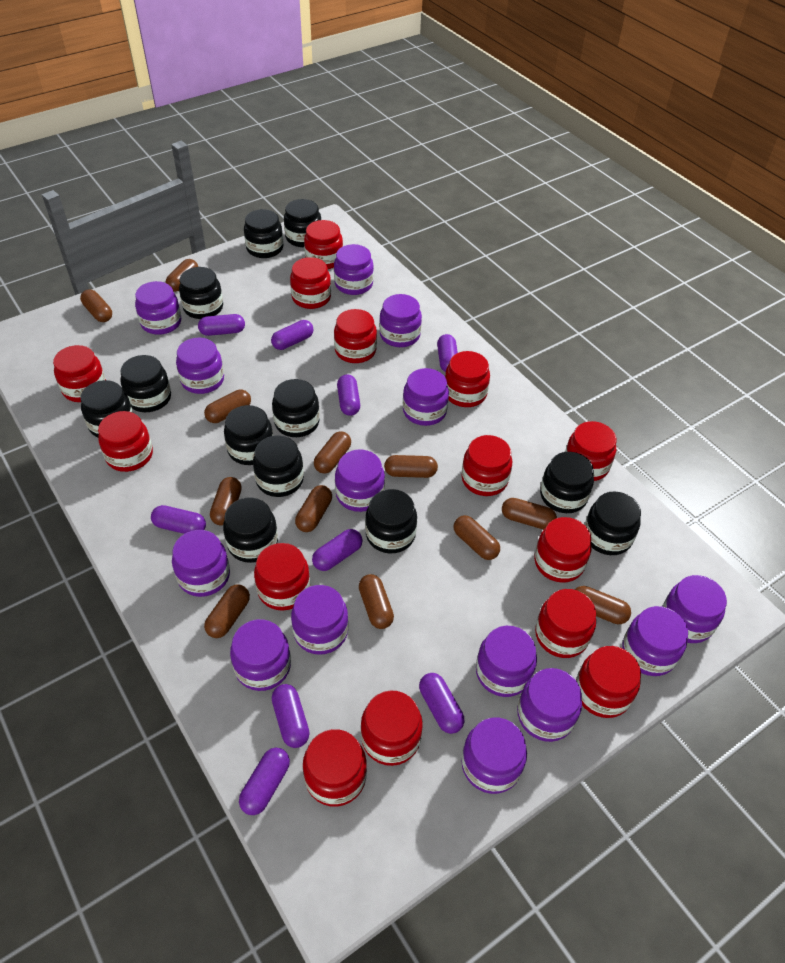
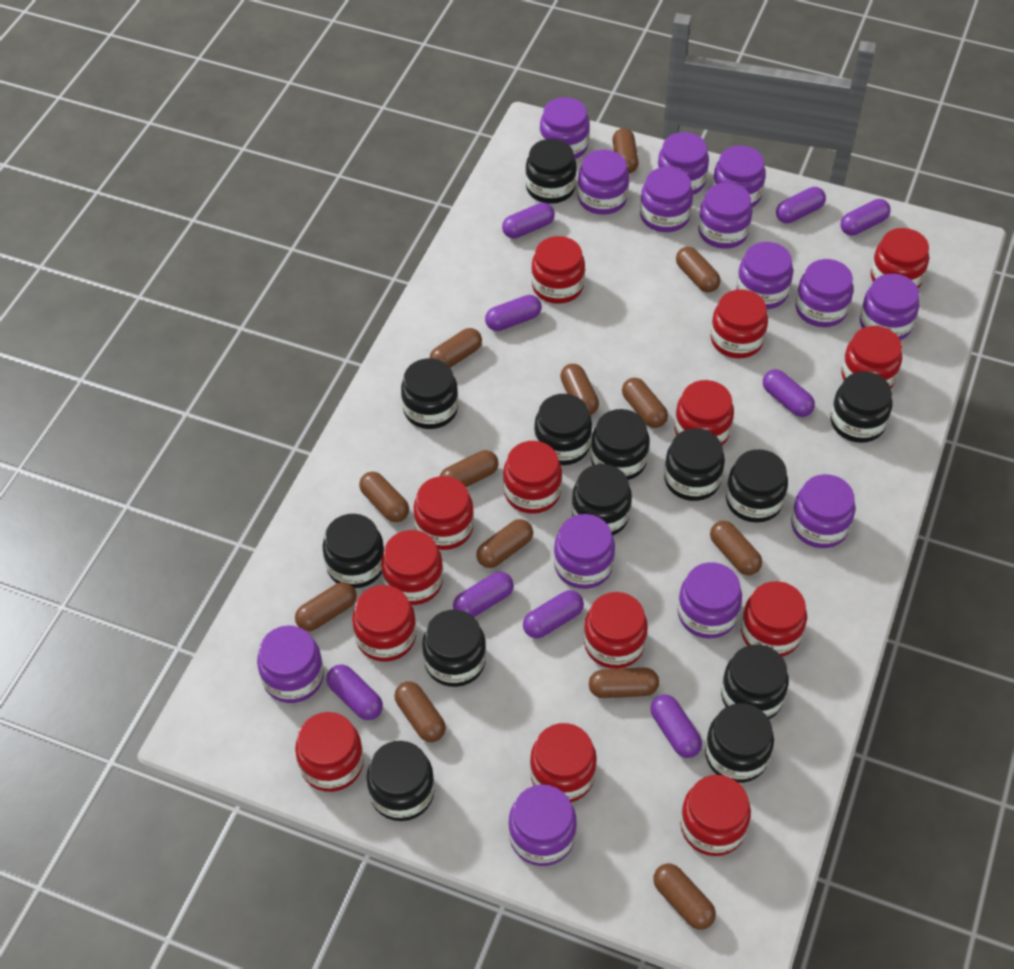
black jar: [81,380,133,437] [120,355,171,412] [179,267,223,319] [223,498,278,563] [224,405,273,465] [244,209,283,258] [253,435,304,497] [272,379,320,437] [284,199,321,247] [365,489,417,553] [540,452,594,513] [585,492,641,555] = 12 -> [323,514,384,588] [367,741,435,821] [401,358,458,429] [422,610,486,687] [525,139,577,204] [534,394,592,465] [571,464,632,536] [591,409,649,480] [664,428,725,501] [705,703,774,783] [721,645,789,719] [726,449,788,523] [830,372,892,443] = 13
brown capsule: [80,289,112,322] [166,259,198,292] [204,389,251,423] [204,584,250,638] [210,477,242,525] [295,485,332,532] [314,431,351,474] [359,574,394,629] [384,455,438,478] [454,515,500,560] [502,498,557,529] [575,586,631,624] = 12 -> [295,582,357,631] [359,472,409,522] [394,681,446,742] [430,328,482,368] [440,450,499,487] [476,519,533,568] [560,364,599,415] [589,667,659,698] [612,128,638,174] [622,378,668,428] [653,864,716,930] [676,247,720,293] [710,521,762,575] = 13

